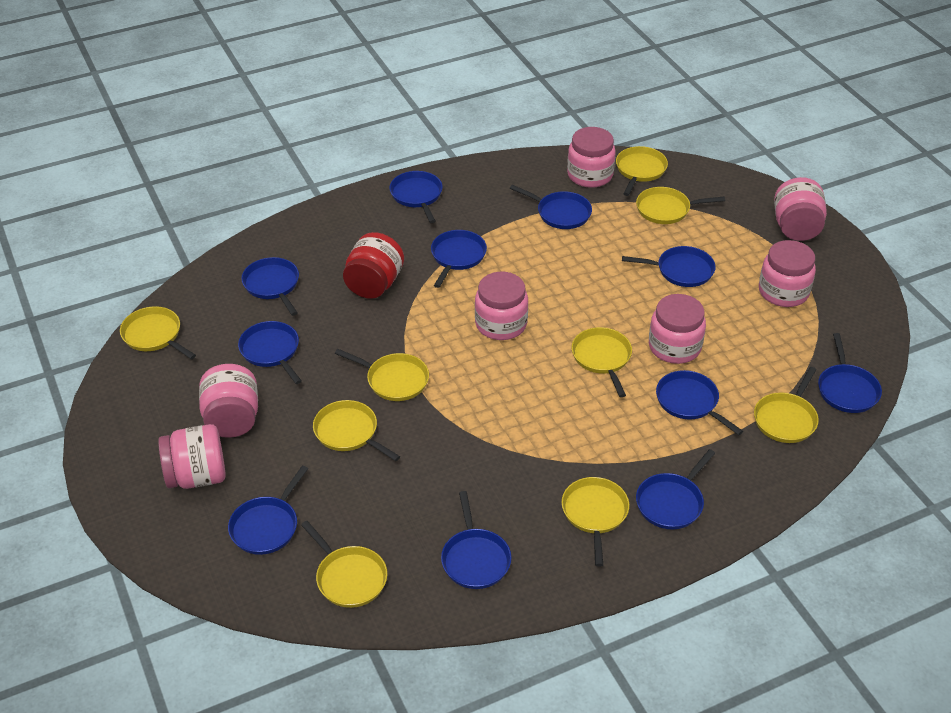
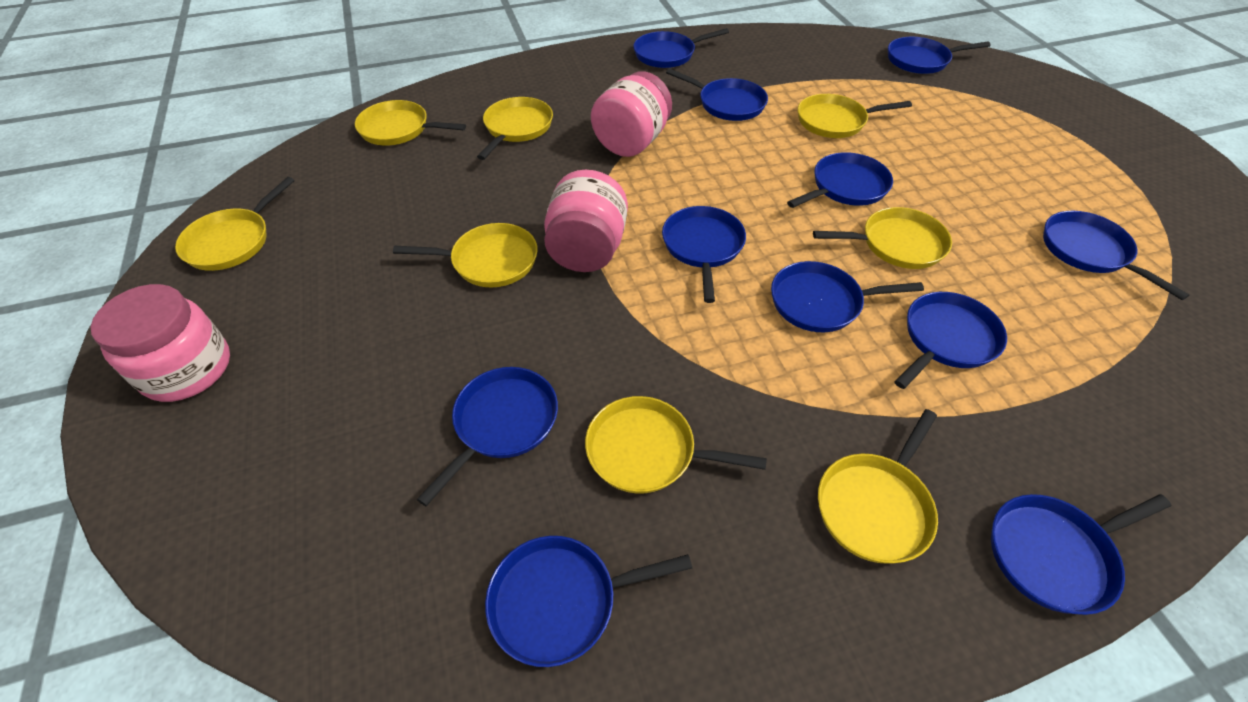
pink jar: [158,424,226,489] [199,364,258,438] [475,272,528,340] [567,127,616,188] [649,294,706,364] [759,240,816,307] [774,177,827,241] = 7 -> [91,284,230,402] [544,170,628,272] [591,71,672,157] = 3
red jar: [343,232,404,299] = 1 -> none = 0
yellow pan: [120,306,196,359] [301,521,387,608] [313,400,400,461] [335,349,429,401] [562,477,629,567] [572,327,632,397] [616,146,668,196] [636,187,725,224] [754,367,819,443] = 9 -> [175,177,295,271] [355,100,466,145] [393,223,538,287] [477,97,553,160] [585,396,767,494] [798,94,912,138] [813,207,952,269] [818,409,938,564] = 8

